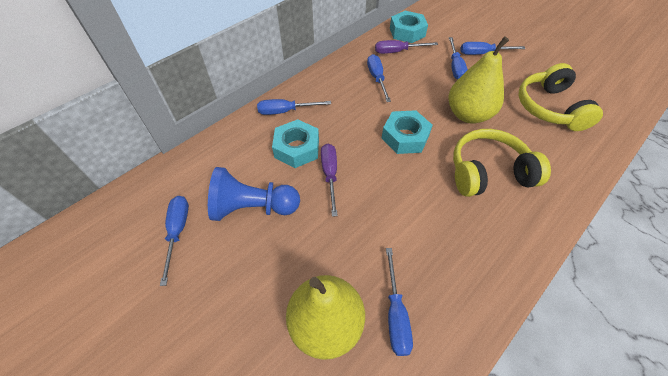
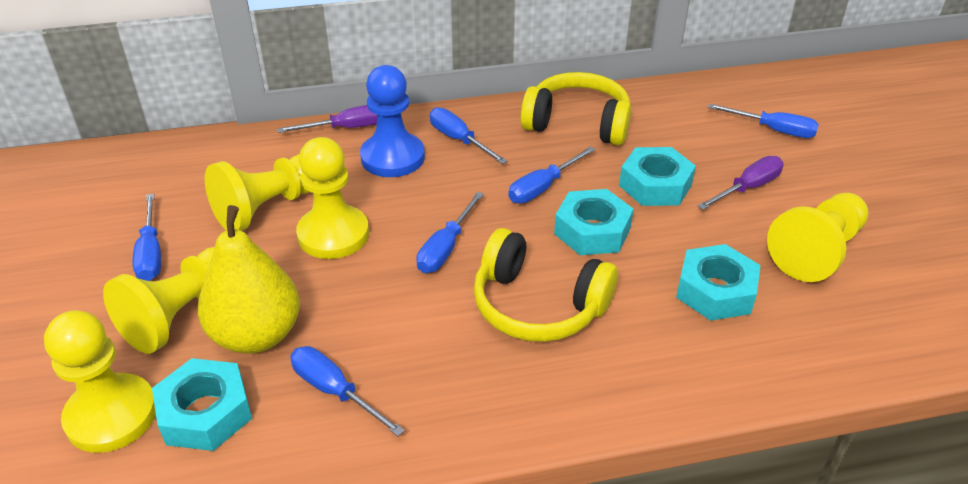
turquoise nut: [272,119,319,168] [381,110,433,154] [390,11,428,43] = 3 -> [152,358,252,451] [554,189,634,255] [619,147,696,206] [676,244,761,321] = 4
yellow pawn: none = 0 -> [44,310,156,453] [103,247,215,354] [205,154,311,231] [296,137,369,259] [767,193,869,282] = 5
yellow pear: [286,275,365,360] [448,36,509,124] = 2 -> [198,205,300,354] = 1

